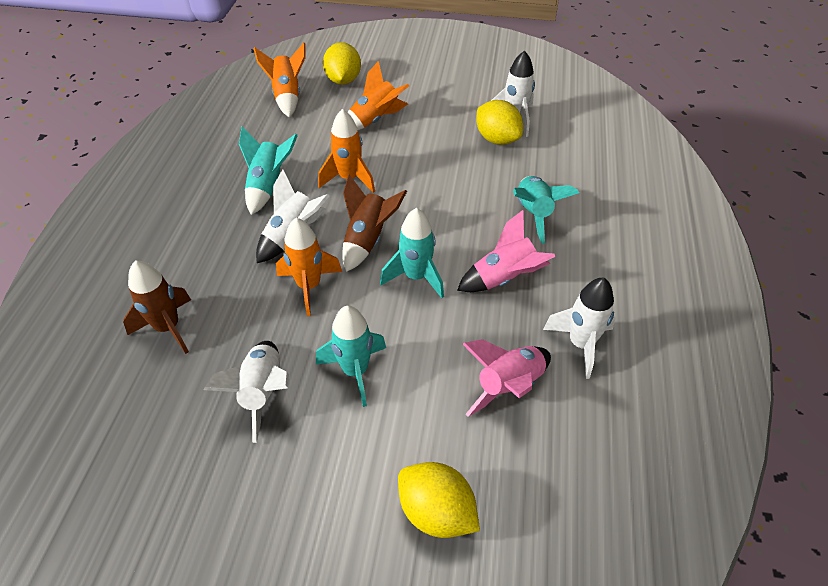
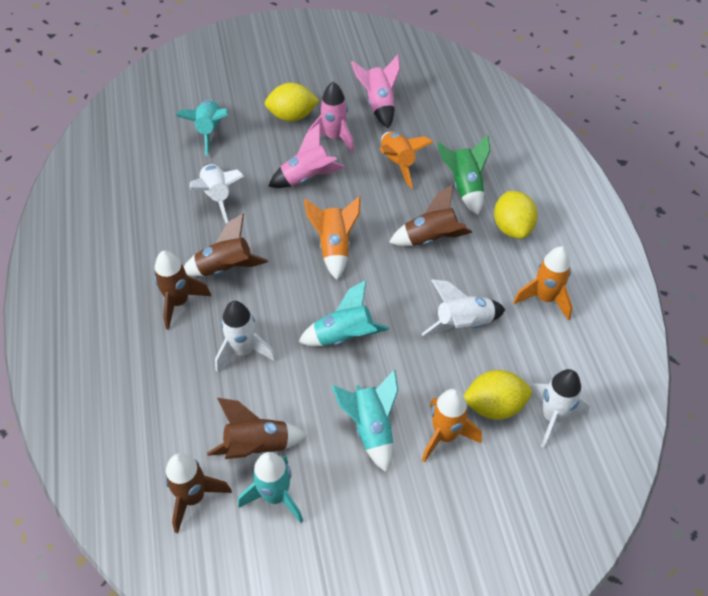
brown rocket: [123,260,191,354] [342,175,407,272] = 2 -> [154,251,211,330] [165,453,232,533] [184,214,268,276] [207,398,307,459] [389,185,472,246] = 5
green rocket: none = 0 -> [437,134,490,215] = 1
pink rocket: [457,210,556,292] [463,339,551,417] = 2 -> [268,123,345,188] [308,82,354,153] [351,55,400,129] = 3

